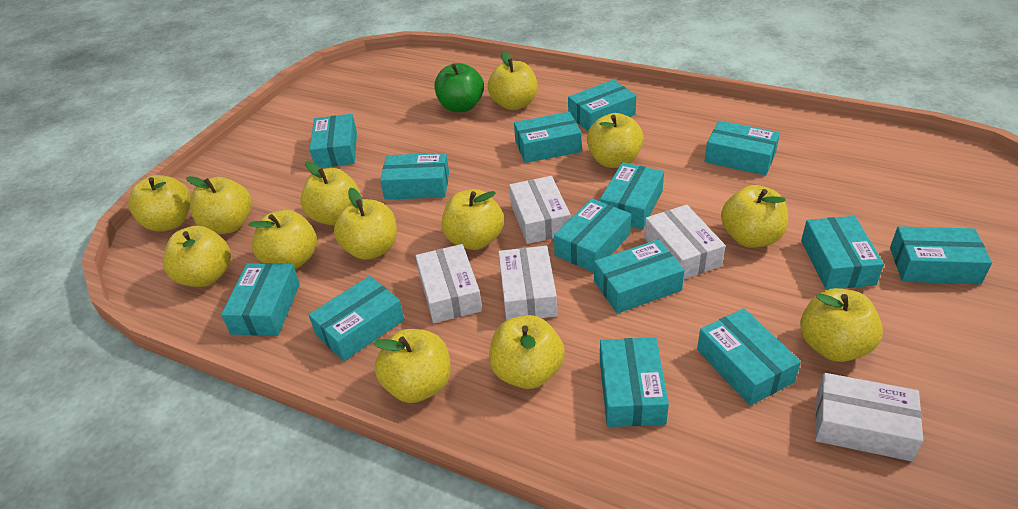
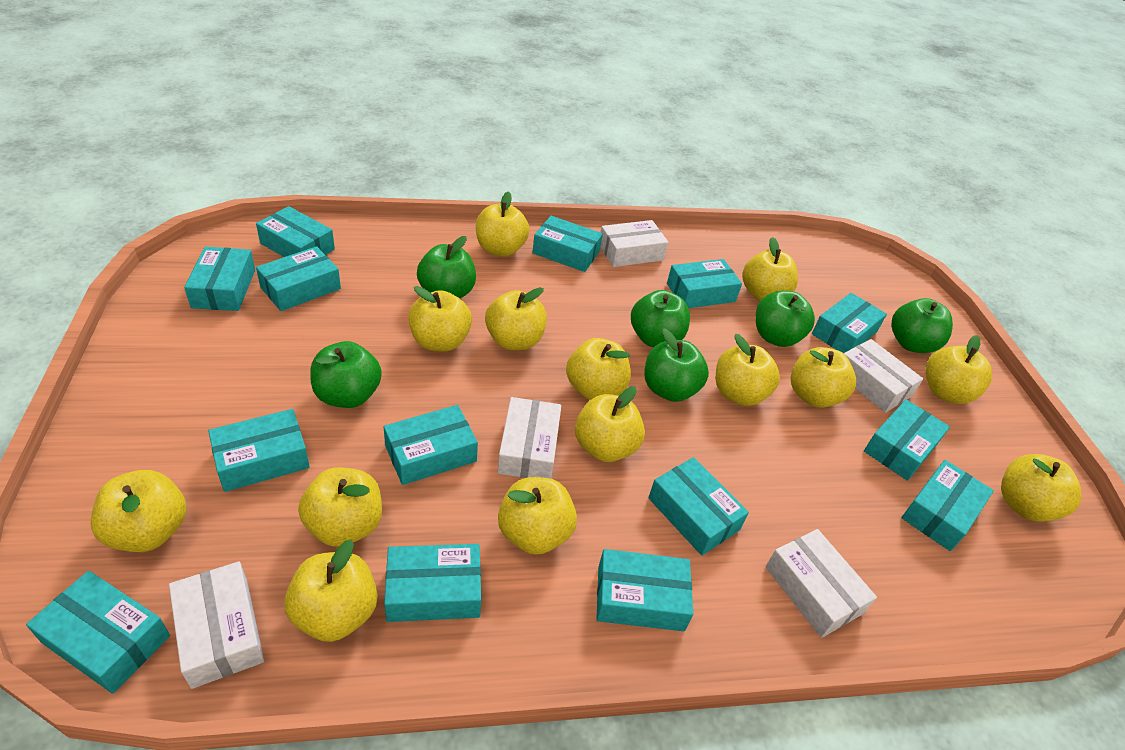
green apple: [434,63,484,112] = 1 -> [310,341,382,408] [417,236,476,298] [631,290,690,347] [644,328,709,402] [756,291,815,347] [892,298,953,353] = 6
yellow apple: [128,175,191,232] [163,226,231,287] [186,176,252,234] [248,210,317,269] [300,161,361,225] [334,188,397,260] [373,329,451,403] [442,189,504,250] [488,51,537,110] [489,315,565,389] [587,113,643,168] [721,185,788,248] [800,288,883,362] = 13 -> [91,470,187,552] [284,540,378,642] [298,467,382,547] [408,286,472,352] [476,191,529,257] [485,287,547,350] [498,477,577,555] [566,338,631,400] [575,386,645,462] [716,334,780,406] [742,237,798,301] [791,347,856,408] [925,335,992,404] [1001,454,1081,522] = 14

